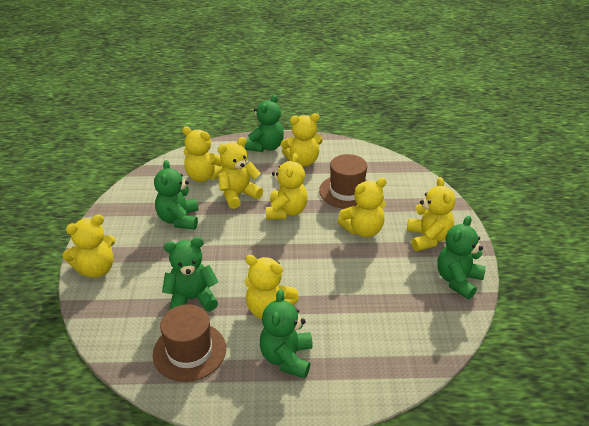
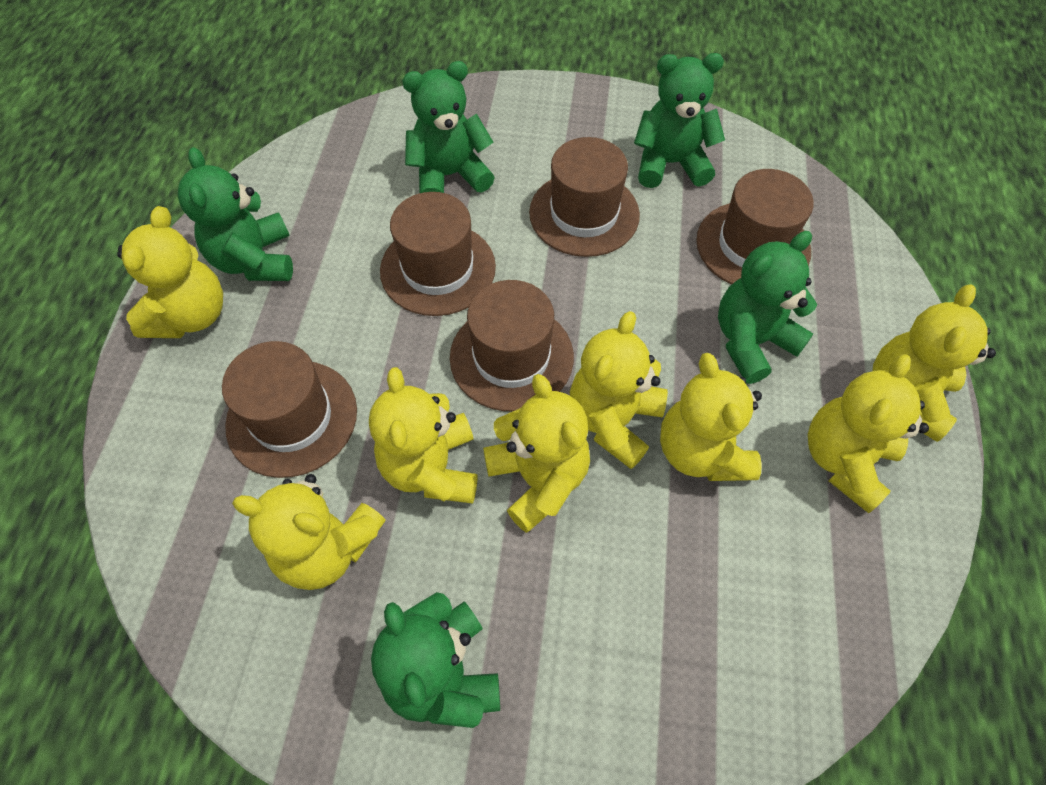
brown hat: [153,304,226,382] [319,154,367,209] = 2 -> [222,341,357,478] [380,192,496,316] [450,280,574,411] [529,137,640,257] [696,169,814,285] = 5

